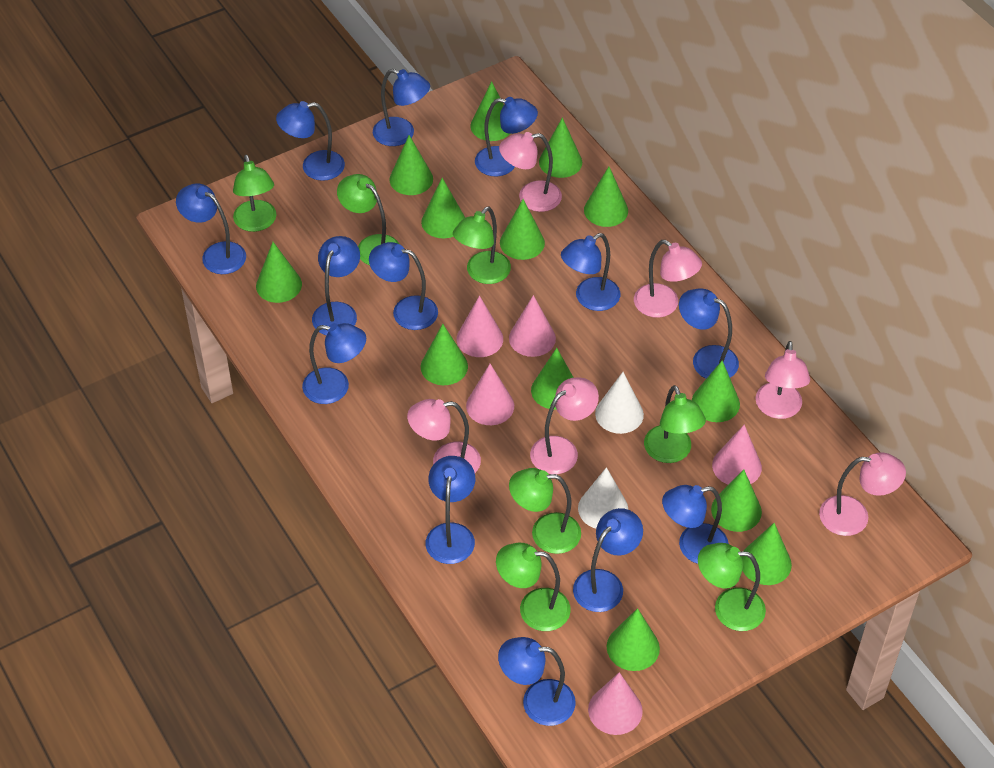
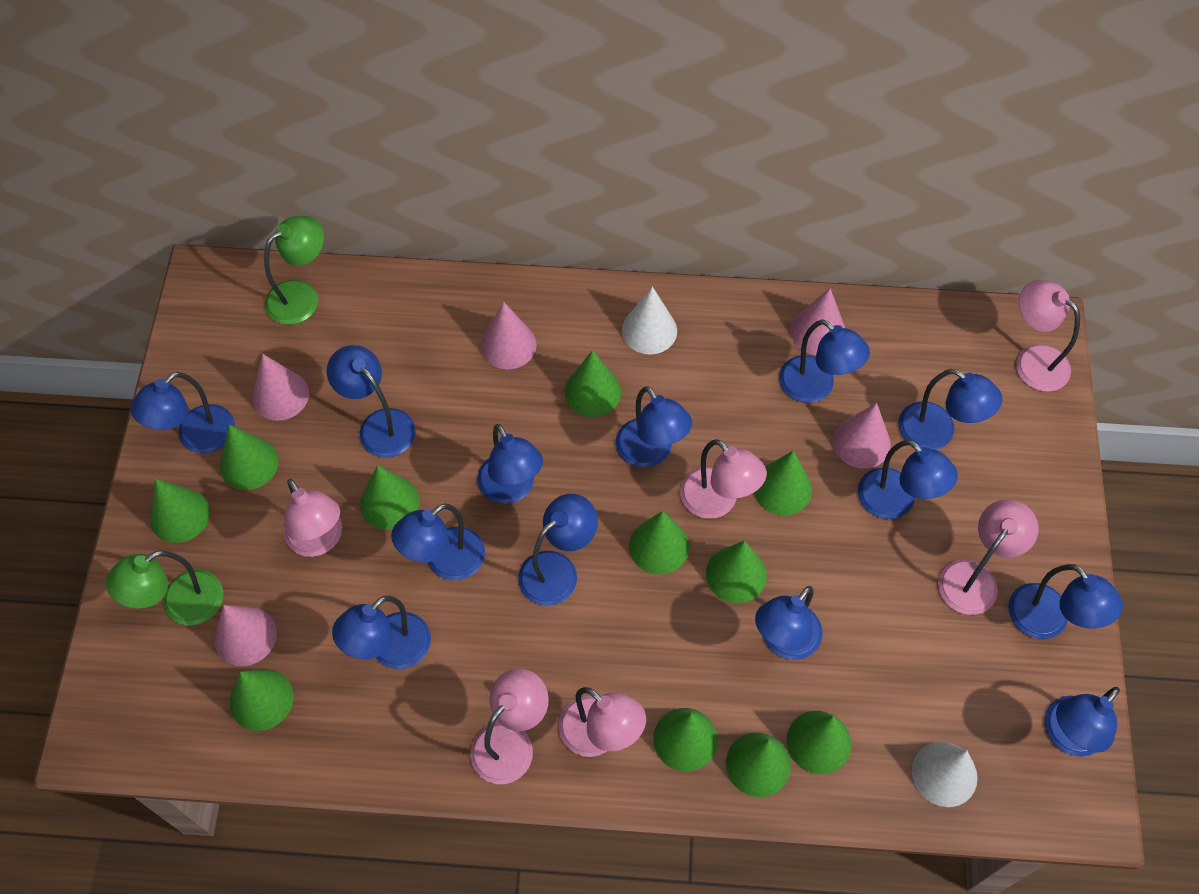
green cone: [256,242,302,303] [389,135,433,195] [421,178,465,238] [421,324,468,385] [470,81,509,141] [500,199,545,260] [531,348,574,410] [539,117,582,178] [584,167,628,227] [607,608,660,671] [692,361,740,422] [711,469,762,532] [742,523,792,585] = 13 -> [150,479,210,543] [220,425,279,490] [230,669,293,731] [360,465,420,530] [564,350,621,417] [629,511,689,574] [653,708,718,771] [706,540,767,603] [726,732,791,797] [754,451,812,515] [787,711,851,774] = 11
green lamp: [233,154,276,232] [337,174,399,265] [453,207,511,284] [496,543,571,631] [509,468,581,554] [644,385,706,463] [698,543,766,631] = 7 -> [106,550,224,626] [264,216,324,325] = 2

